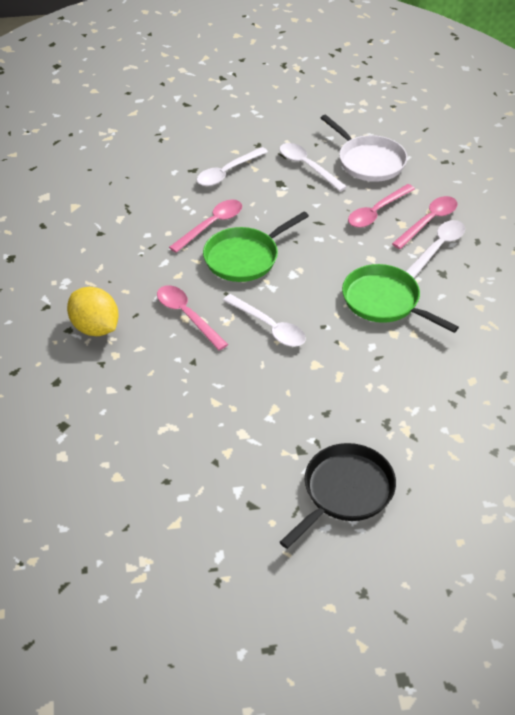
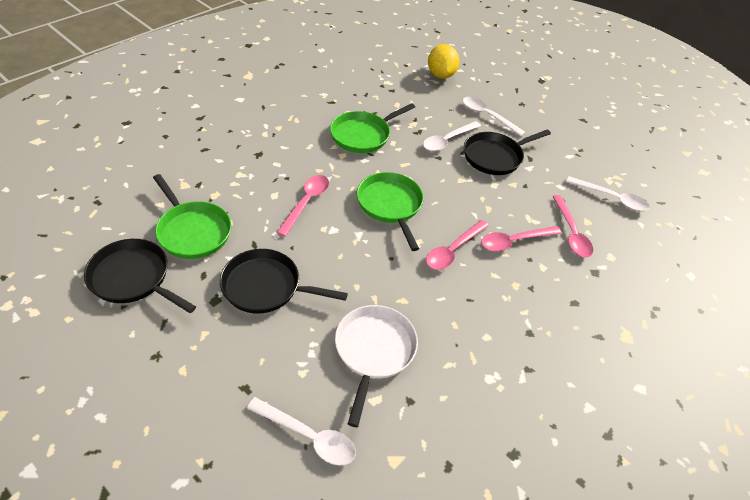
black pan: [280,443,396,549] = 1 -> [84,239,196,313] [220,249,348,314] [464,129,551,175] = 3
green pan: [203,212,309,282] [342,264,459,333] = 2 -> [153,174,232,259] [330,103,415,153] [357,172,424,251] = 3

